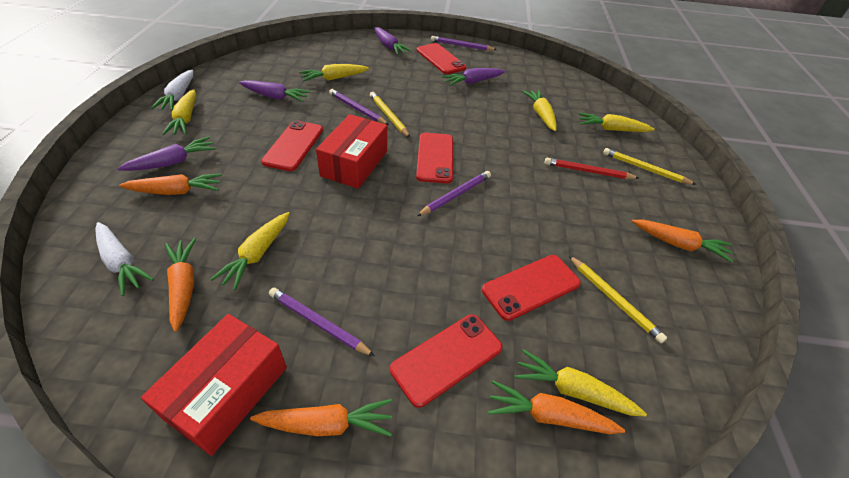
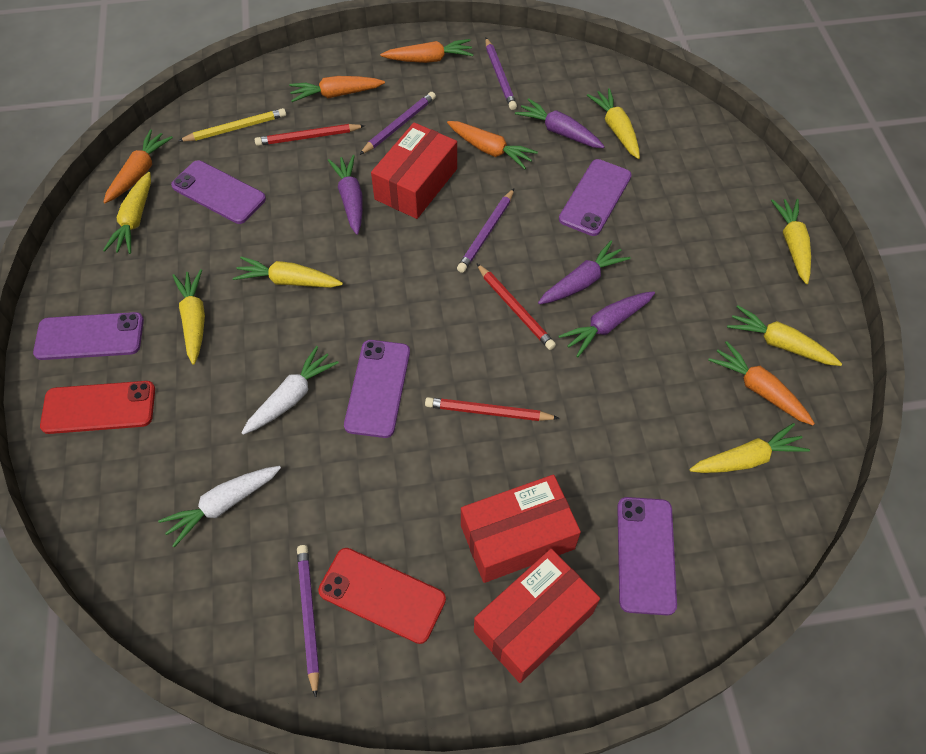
purple phone: none = 0 -> [33,312,144,360] [171,160,266,224] [344,340,410,438] [559,159,632,236] [617,497,677,615] = 5
red box: [141,314,287,456] [316,114,387,189] = 2 -> [371,122,457,219] [461,475,581,583] [474,549,600,683] = 3
red pencil: [545,158,639,179] = 1 -> [255,124,365,146] [425,397,559,421] [476,263,556,350] = 3
red phone: [261,120,323,171] [390,314,502,408] [416,133,453,184] [417,43,466,74] [482,255,581,321] = 5 -> [40,381,155,434] [318,548,446,644] = 2
yellow carrot: [162,89,196,135] [210,212,290,290] [299,64,369,82] [514,349,647,417] [522,90,557,131] [579,113,655,132] = 6 -> [103,172,151,254] [172,269,205,365] [233,256,343,288] [587,88,640,159] [689,423,810,473] [727,305,842,366] [771,199,811,284] = 7
yellow pencil: [370,92,410,138] [568,255,667,343] [603,148,697,185] = 3 -> [179,108,286,142] = 1

